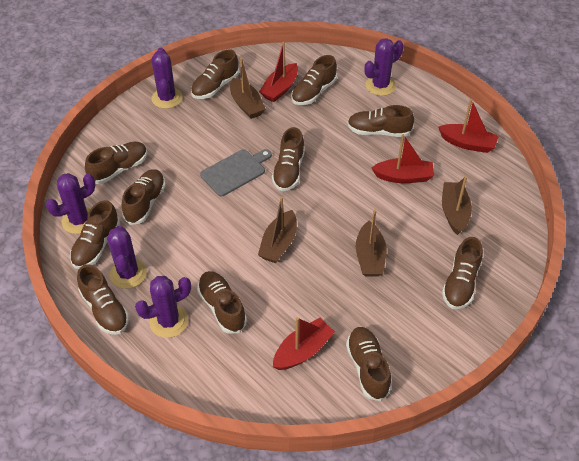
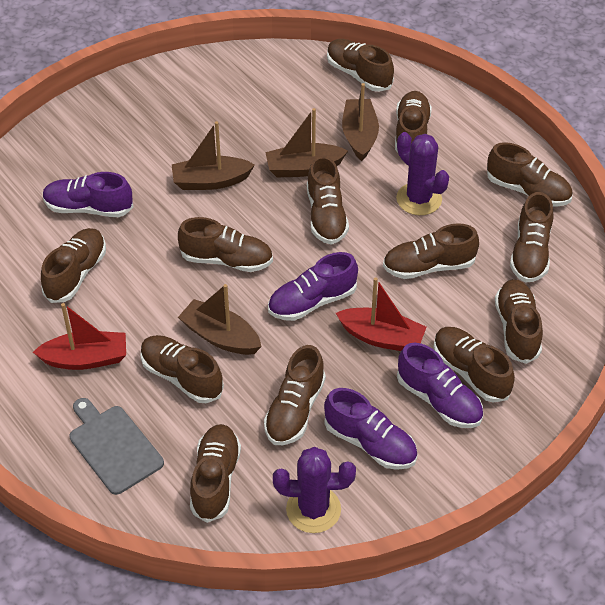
brown shoe: [70,200,120,269] [77,265,129,335] [85,142,147,184] [122,169,166,225] [191,50,239,99] [197,271,247,334] [272,127,305,191] [291,55,337,105] [346,327,391,401] [347,105,414,137] [442,237,483,309] = 11 -> [41,228,106,303] [140,335,224,403] [178,217,273,272] [190,424,241,523] [264,345,326,445] [307,156,349,245] [327,39,394,92] [383,223,479,279] [395,91,432,153] [433,327,515,403] [487,142,573,207] [495,279,543,364] [510,192,553,282] = 13
purple cactus: [46,173,96,234] [107,226,147,289] [135,276,191,338] [151,48,183,109] [365,38,403,96] = 5 -> [273,447,356,533] [396,132,449,215] = 2
purple shoe: none = 0 -> [43,172,134,217] [268,252,358,321] [324,388,418,470] [397,343,483,428] = 4
red boat: [259,42,298,102] [273,317,335,370] [372,134,434,183] [438,99,499,153] = 4 -> [33,303,126,370] [336,277,427,351] = 2

